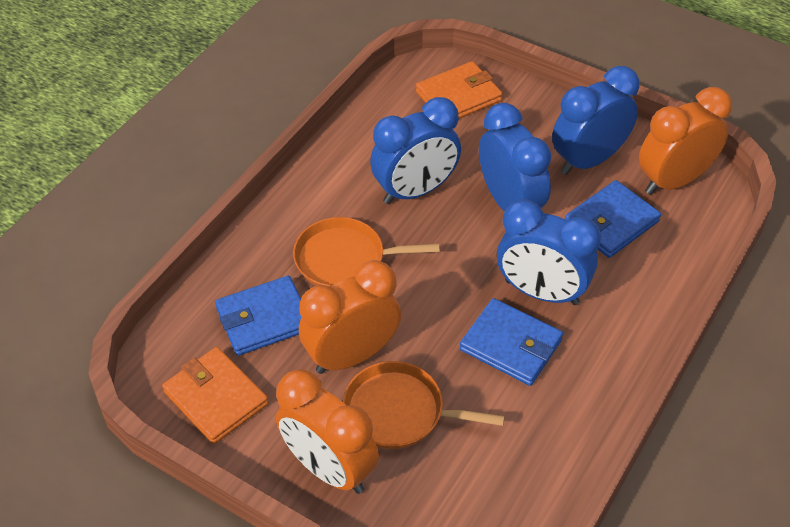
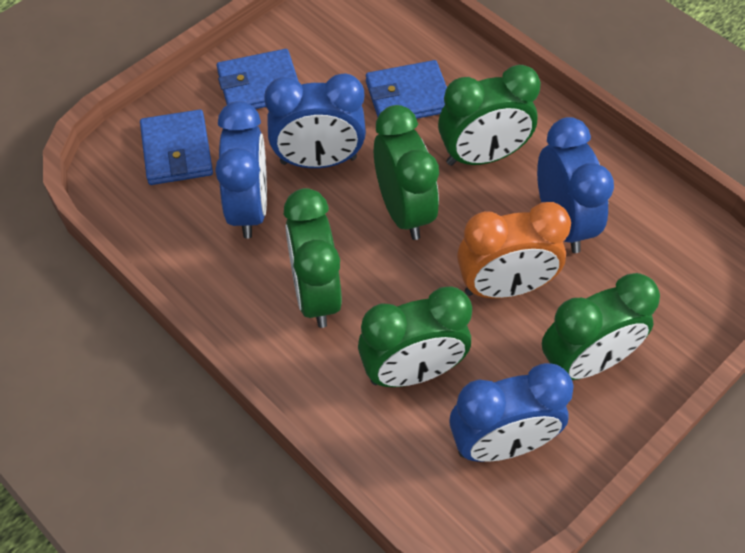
green clock: none = 0 -> [284,188,342,328] [358,287,472,387] [374,105,439,240] [438,65,541,166] [542,273,660,380] = 5
orange clock: [276,369,379,494] [299,260,401,374] [639,87,732,195] = 3 -> [457,202,571,299] = 1
orange pan: [293,217,440,287] [343,361,505,449] = 2 -> none = 0
orange wallet: [162,347,268,444] [416,61,502,118] = 2 -> none = 0

